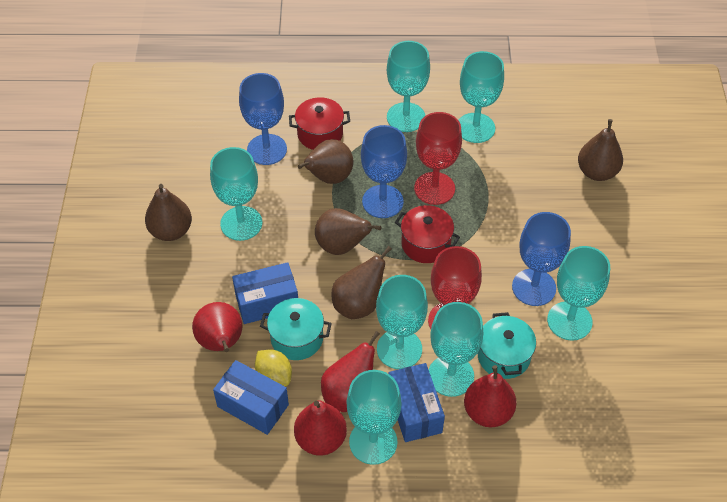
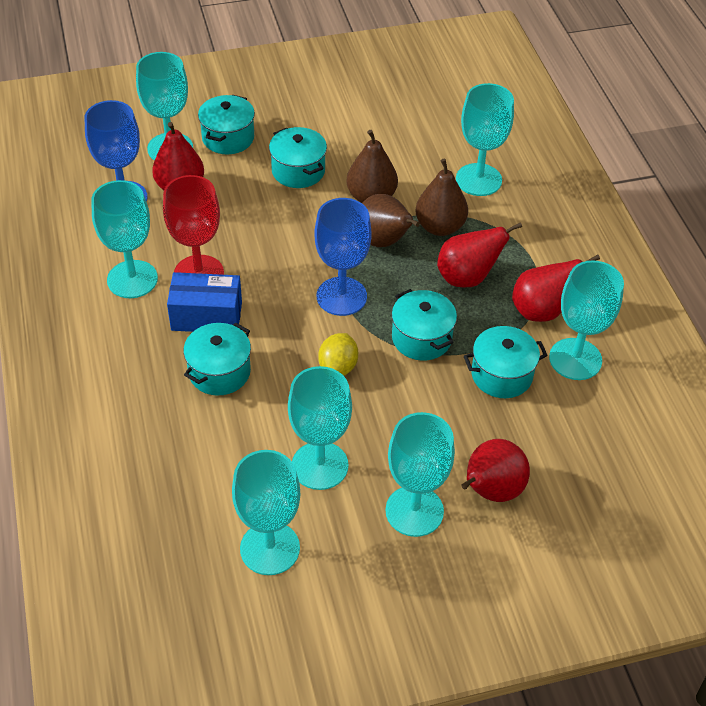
blue box: [213,360,289,435] [232,262,298,324] [389,363,445,442] = 3 -> [167,272,242,332] = 1
blue goblet: [239,73,287,165] [361,125,407,218] [512,212,571,306] = 3 -> [85,100,148,202] [315,198,372,316] = 2
brown pear: [145,184,192,241] [298,139,353,184] [315,208,381,255] [331,246,392,319] [578,119,623,181] = 5 -> [346,130,398,203] [362,194,420,247] [416,159,468,236] = 3
red goblet: [414,112,462,205] [428,246,482,329] = 2 -> [163,175,224,275] = 1
red pot: [289,97,350,150] [395,205,460,263] = 2 -> none = 0
turquoise pot: [260,298,332,360] [478,312,536,379] = 2 -> [183,322,251,396] [198,95,255,154] [269,127,327,188] [392,289,457,361] [464,326,548,398] = 5

